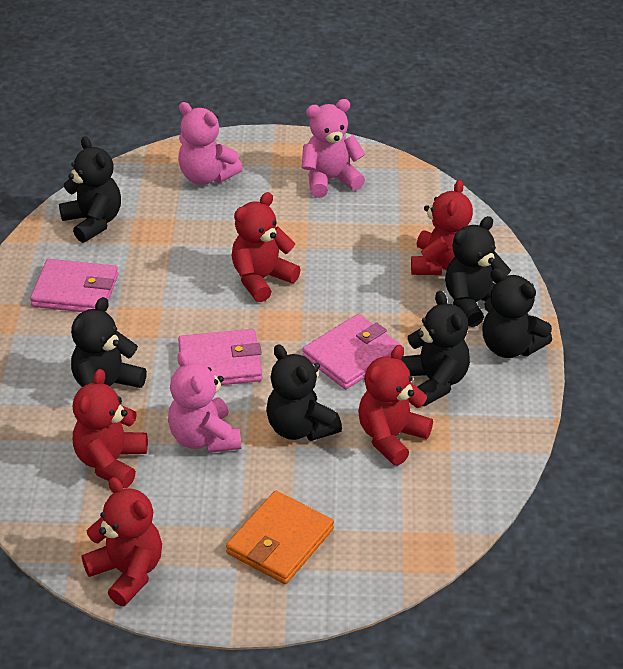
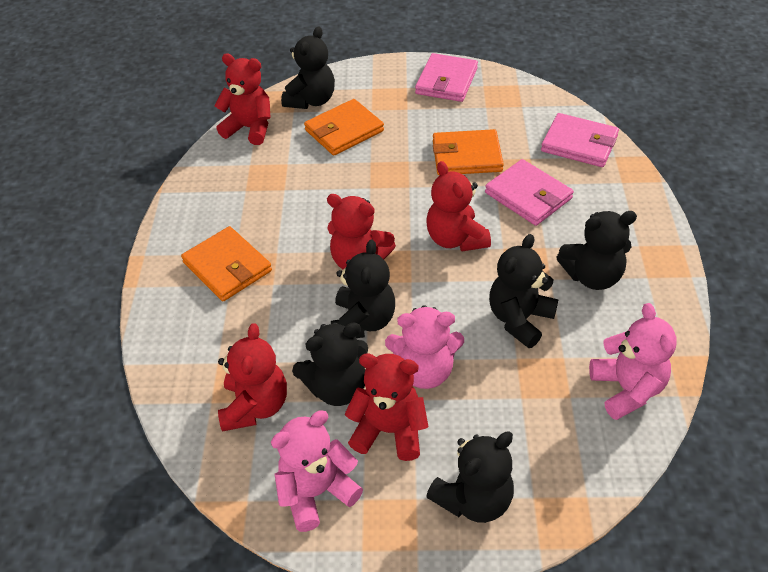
orange wallet: [226,491,334,584] = 1 -> [181,226,272,301] [304,99,384,155] [433,129,504,175] = 3

